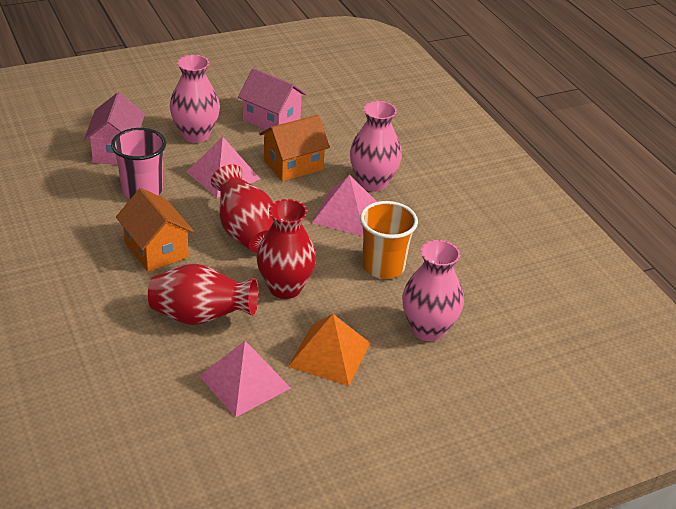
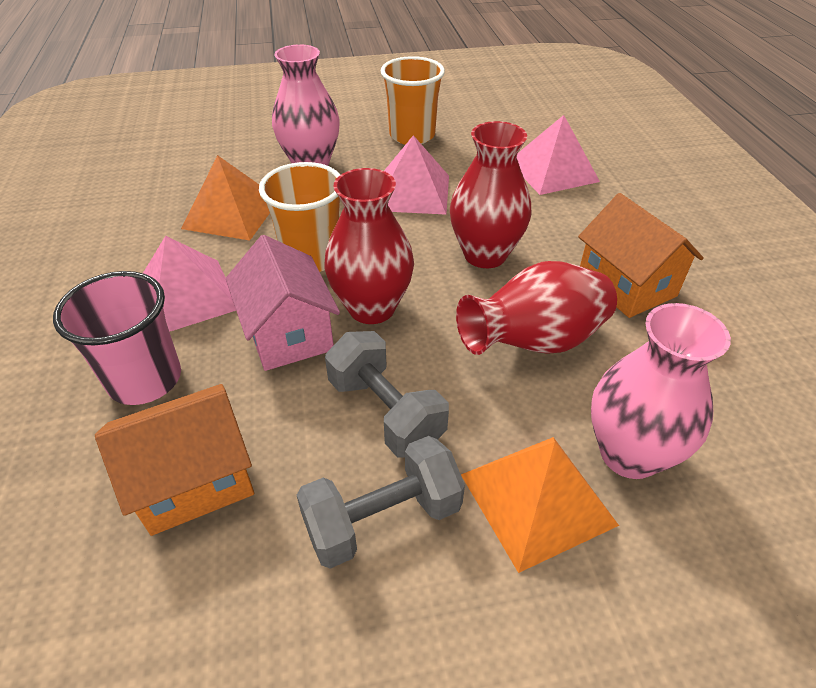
grey dumbbell: none = 0 -> [297,436,465,569] [325,331,449,458] = 2
orange cup: [360,201,418,279] = 1 -> [259,162,340,272] [381,56,445,145] = 2
orange pyramid: [288,314,370,386] = 1 -> [181,155,270,241] [461,437,619,573] = 2
pink house: [84,92,145,165] [238,68,306,130] = 2 -> [226,235,340,371] = 1
pink vase: [170,55,220,143] [350,101,402,192] [402,240,464,342] = 3 -> [272,44,340,166] [591,303,731,479] = 2

